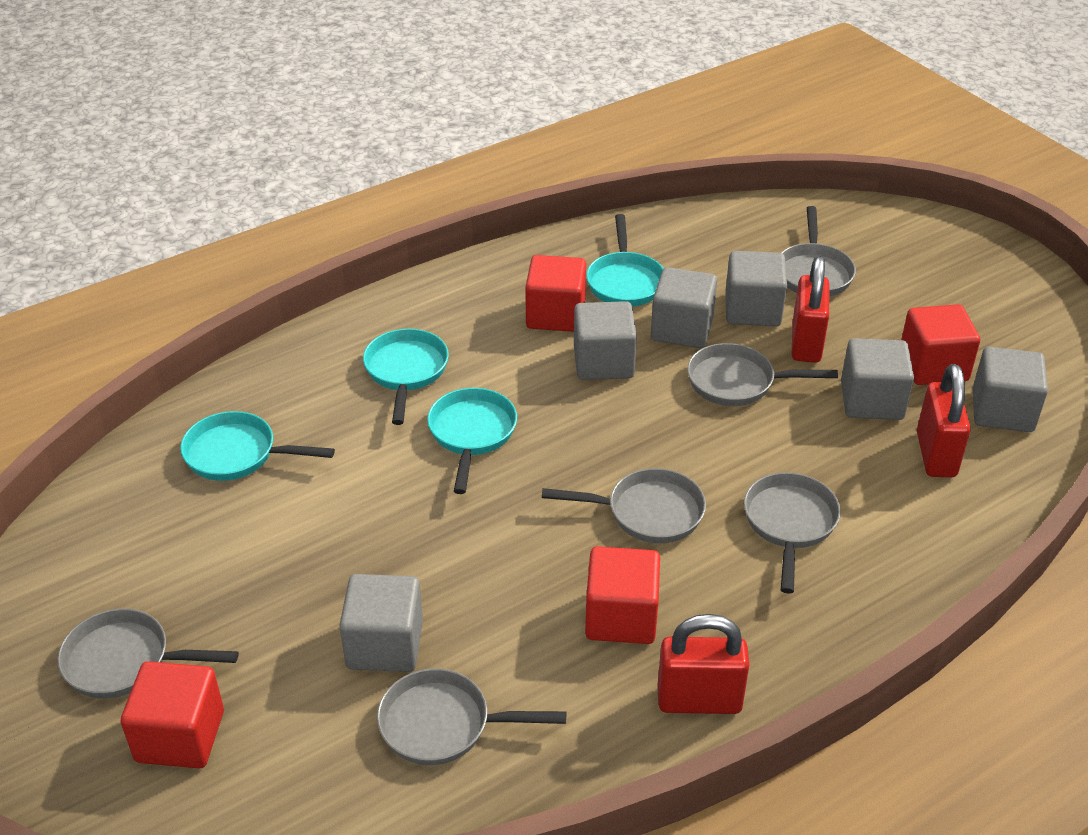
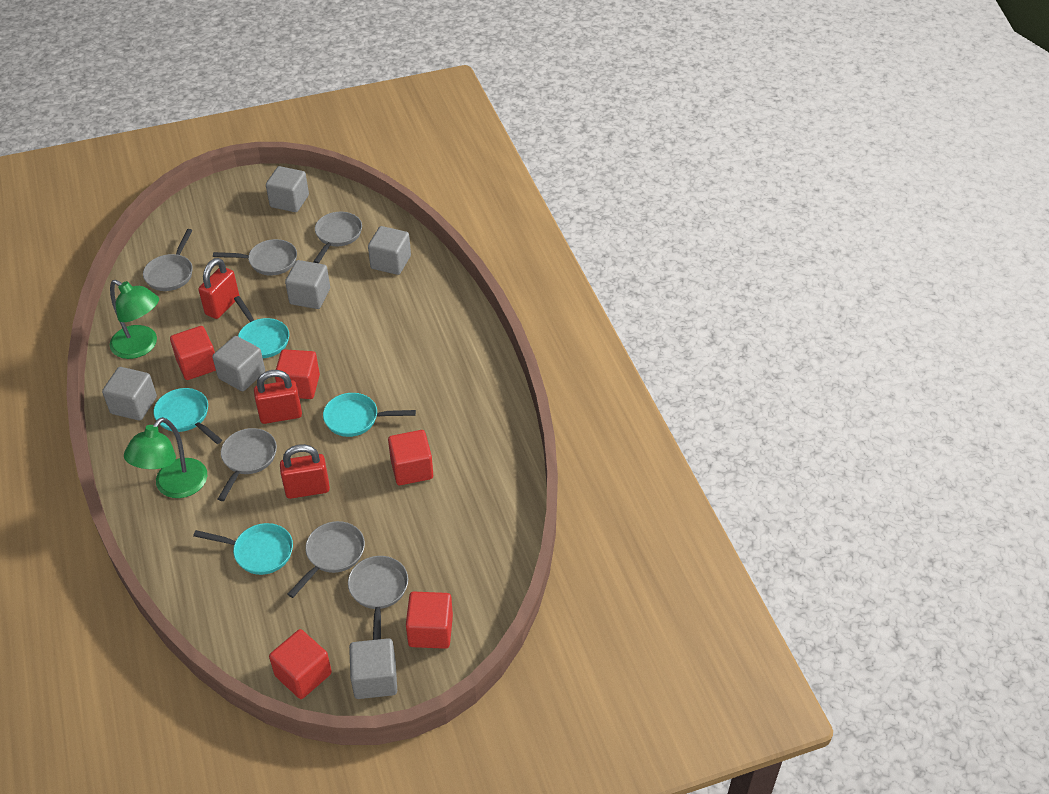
green lamp: none = 0 -> [110,280,159,359] [124,417,207,498] = 2
red cube: [121,661,224,768] [525,255,586,332] [585,546,660,644] [901,304,980,385] = 4 -> [170,326,216,380] [269,629,332,699] [275,349,320,399] [388,430,433,485] [406,592,453,649] = 5

